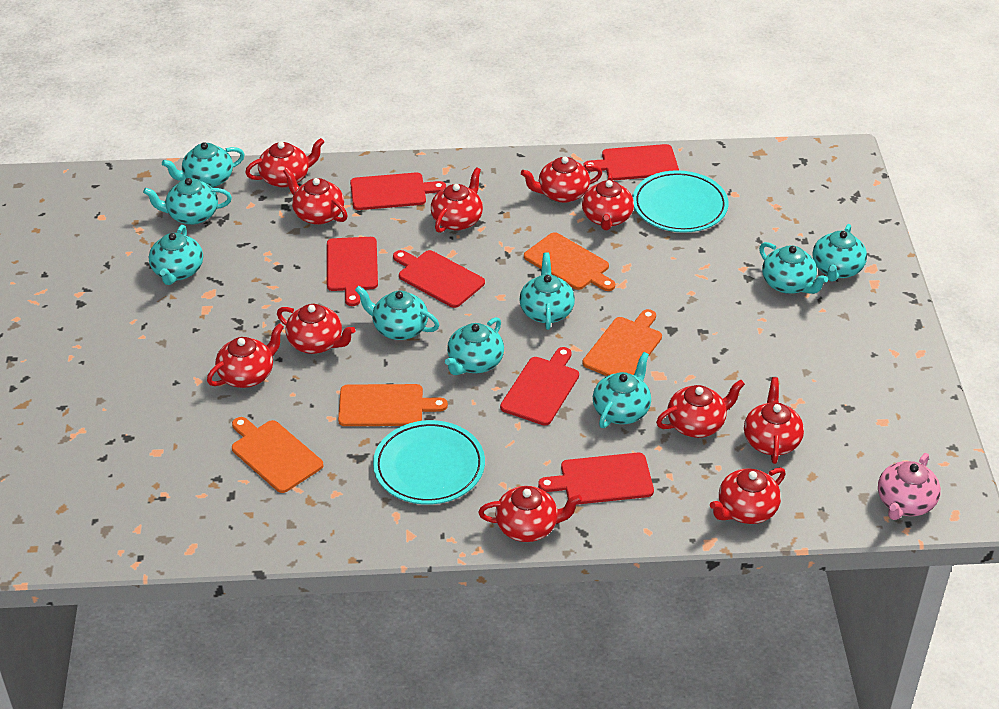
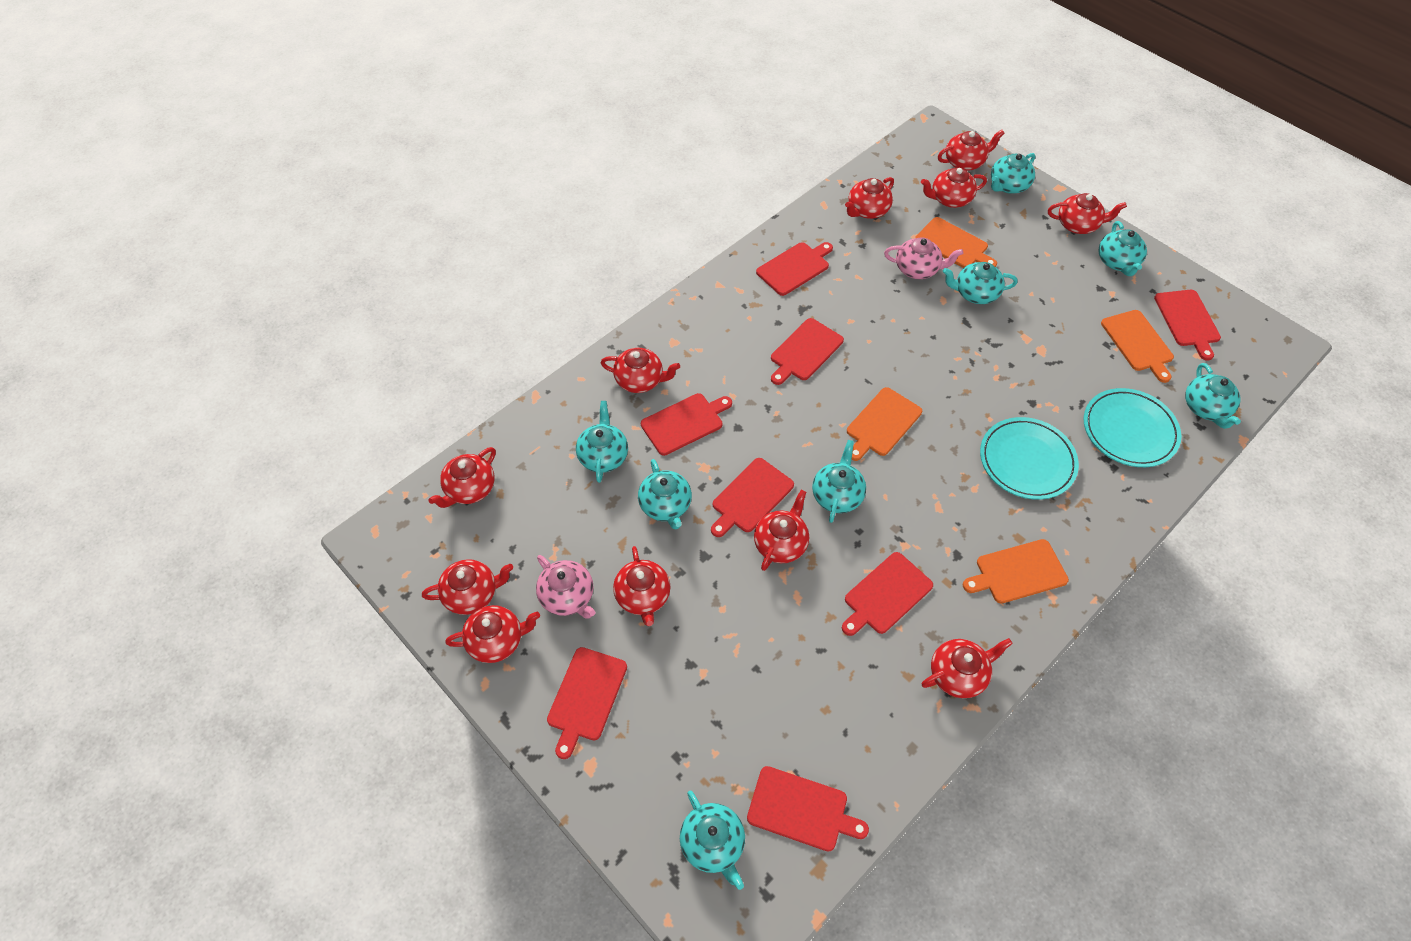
pink teapot: [878,453,941,520] = 1 -> [536,555,595,618] [884,238,963,279] = 2
red cutting board: [327,237,378,306] [350,172,446,210] [393,250,485,308] [500,347,579,426] [538,453,654,505] [584,144,679,180] = 6 -> [547,647,627,759] [641,393,732,456] [711,458,794,537] [747,766,869,852] [756,242,833,296] [771,318,844,385] [842,552,933,636] [1154,290,1221,360] = 8
turquoise teapot: [143,178,232,225] [149,225,203,285] [162,142,245,188] [355,286,439,340] [445,317,504,375] [519,252,575,330] [593,352,651,428] [759,242,828,294] [813,224,867,282] = 9 -> [576,401,628,483] [638,459,692,530] [680,791,745,890] [812,440,866,523] [943,262,1018,304] [991,153,1035,194] [1099,221,1147,276] [1185,363,1241,429] = 8

